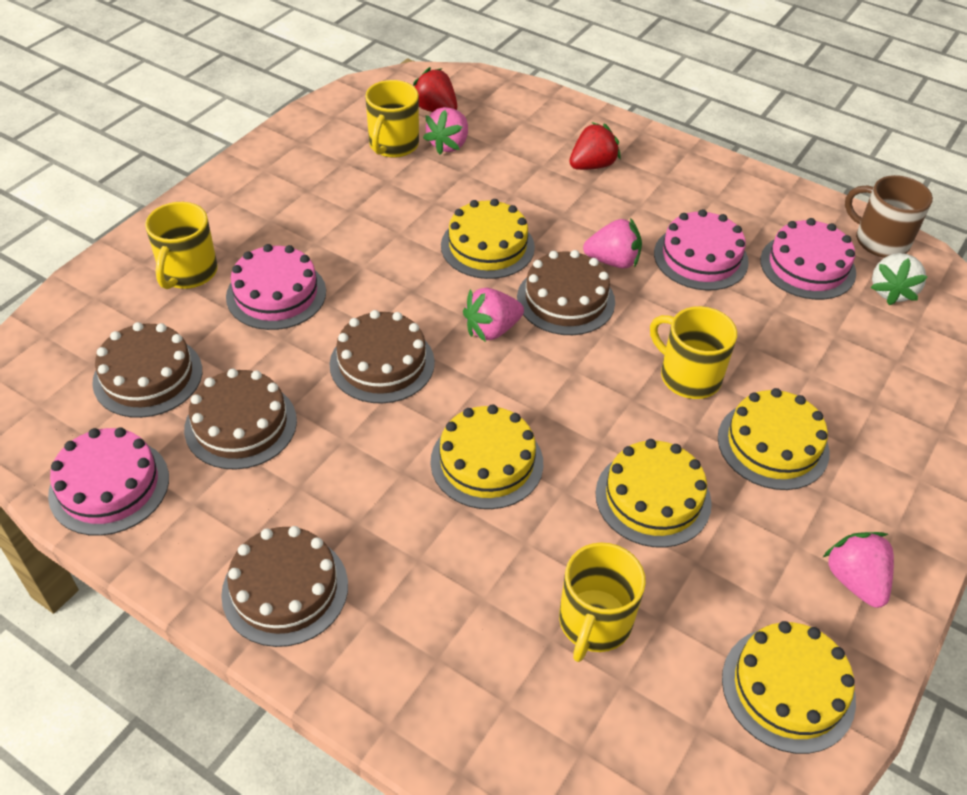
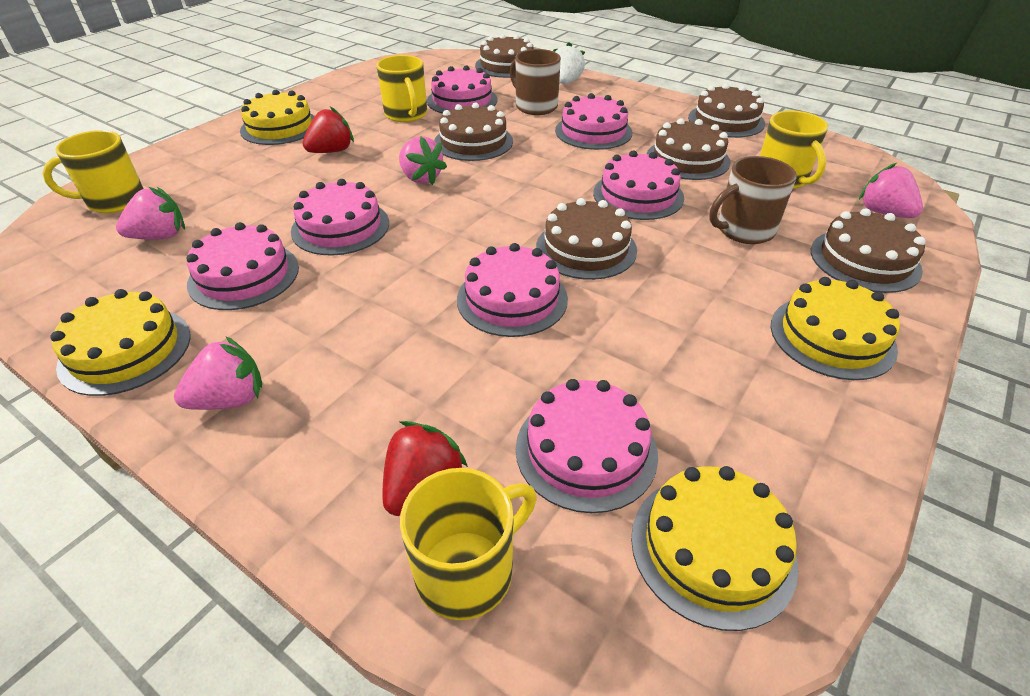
brown cake: [92,322,202,418] [184,369,297,469] [221,526,348,647] [330,310,435,404] [517,250,615,335] = 5 -> [434,103,513,161] [475,34,534,78] [536,198,637,280] [646,118,731,180] [688,83,765,138] [811,208,926,293] = 6
brown mug: [845,175,933,258] = 1 -> [510,49,561,115] [709,156,797,244] = 2
pink cake: [48,427,169,536] [226,244,326,330] [654,209,749,291] [760,218,856,300] = 4 -> [187,222,299,310] [291,179,389,256] [427,65,497,114] [457,243,568,337] [516,379,658,513] [555,93,633,150] [593,150,684,220] = 7
yellow cake: [430,405,543,509] [441,199,535,279] [595,439,712,548] [718,388,830,490] [722,621,856,754] = 5 -> [50,289,191,396] [240,90,315,145] [631,466,798,631] [771,277,900,380] = 4

